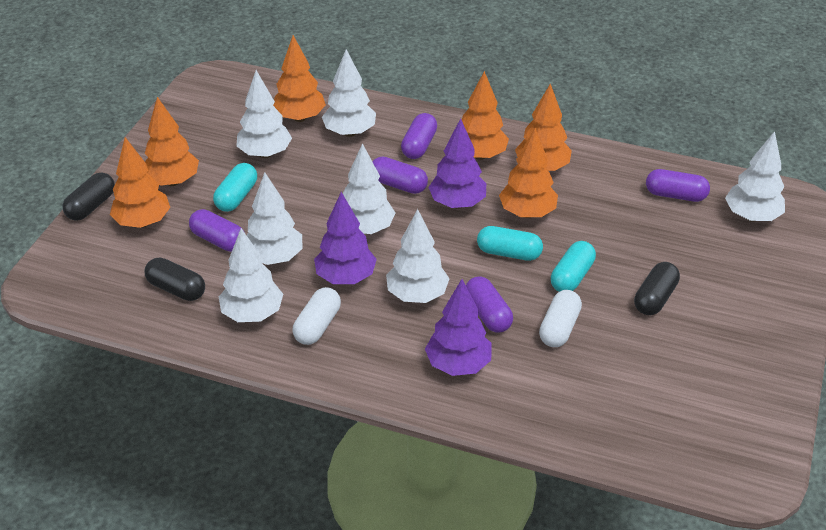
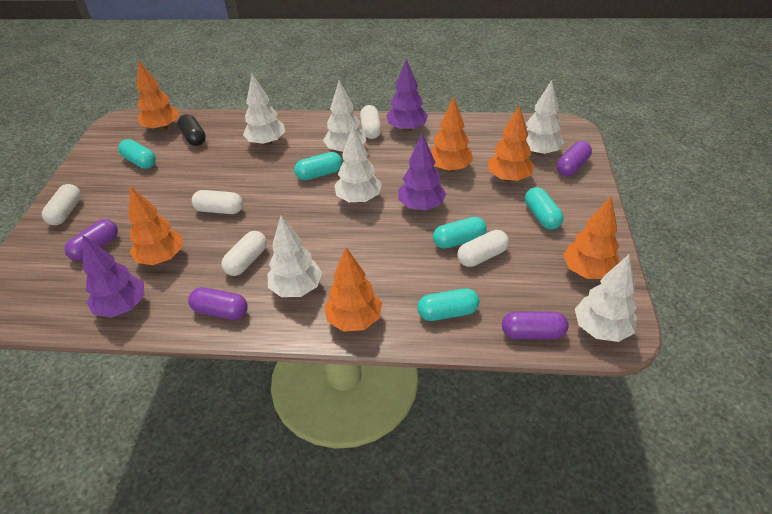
black capsule: [62,173,115,221] [144,258,205,301] [634,262,680,315] = 3 -> [177,114,206,146] = 1
purple capsule: [189,209,245,252] [372,156,428,194] [401,113,437,159] [466,276,513,333] [646,169,710,202] = 5 -> [64,219,118,261] [188,287,248,320] [502,311,568,339] [557,141,592,176] = 4
turquoise capsule: [213,163,257,212] [477,226,543,261] [551,241,596,292] = 3 -> [118,139,156,169] [294,152,342,180] [417,288,480,321] [433,217,486,249] [525,187,564,230] = 5
white capsule: [293,287,341,345] [539,290,582,347] = 2 -> [42,184,81,225] [192,190,243,214] [221,231,267,276] [360,105,382,139] [457,230,509,267] = 5
white tree: [219,228,283,322] [236,70,292,158] [247,172,302,265] [322,49,376,137] [343,143,395,234] [386,209,450,303] [725,131,785,222] = 7 -> [243,74,286,146] [268,216,322,297] [323,80,366,153] [334,126,382,203] [526,80,564,156] [575,255,637,342] = 6

